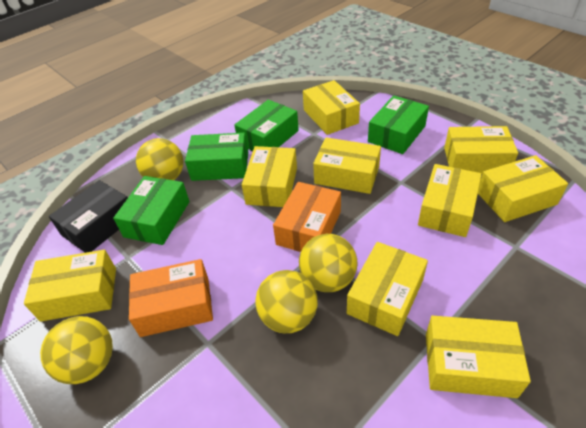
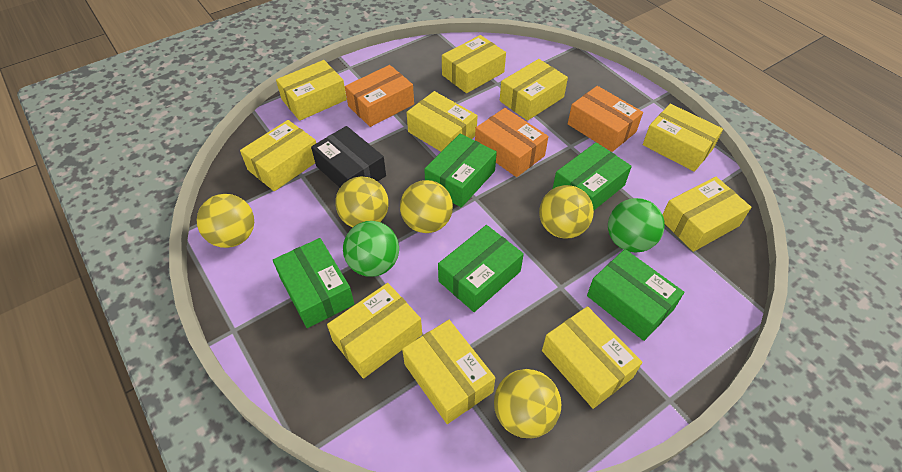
green ball: none = 0 -> [343,221,399,277] [608,198,665,253] = 2
green box: [113,176,189,245] [185,133,248,181] [234,100,299,151] [368,95,429,154] = 4 -> [273,238,354,328] [424,134,497,207] [438,225,524,312] [553,142,632,210] [587,249,684,341] = 5
orange box: [129,259,213,337] [273,182,341,252] = 2 -> [345,65,414,127] [475,108,548,177] [568,86,643,152] = 3
yellow ball: [40,316,113,384] [136,138,184,180] [255,270,318,333] [299,234,358,292] = 4 -> [197,194,254,248] [335,177,389,227] [400,180,453,233] [494,369,561,438] [539,185,594,238] = 5
yellow box: [24,250,116,322] [242,146,297,207] [303,80,360,135] [313,137,381,194] [347,242,428,336] [418,164,482,237] [426,316,531,398] [444,126,518,174] [478,155,568,222] = 9 -> [240,120,316,191] [276,60,347,121] [327,283,422,379] [402,320,495,424] [407,91,478,152] [442,35,506,93] [500,59,568,121] [542,306,642,409] [643,104,723,172] [662,177,752,252] = 10

